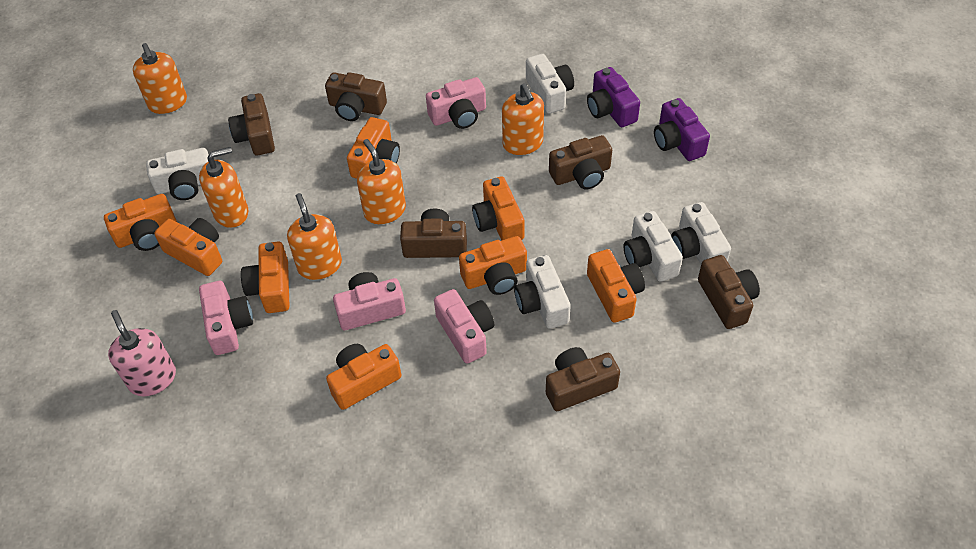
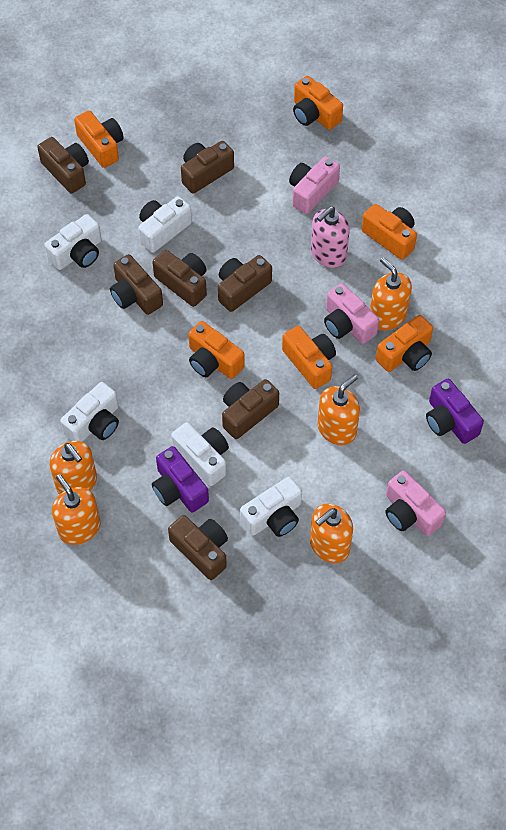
brown camera: [228,93,275,156] [325,72,387,121] [400,208,467,258] [546,347,620,411] [549,135,612,189] [698,255,760,329] = 6 -> [37,137,89,194] [110,254,163,315] [152,250,207,307] [168,515,228,580] [181,141,234,193] [218,255,272,312] [222,379,279,439] = 7
orange camera: [104,194,177,251] [154,218,222,276] [241,242,290,313] [326,344,401,410] [347,117,400,179] [459,236,527,295] [472,176,525,241] [587,249,645,323] = 8 -> [74,111,124,168] [188,321,245,379] [282,326,336,389] [293,76,343,130] [361,204,417,260] [376,315,433,372] = 6
pink camera: [199,281,253,355] [333,272,406,330] [426,77,486,129] [434,289,494,363] = 4 -> [289,156,340,214] [324,283,379,344] [386,470,446,536] = 3

